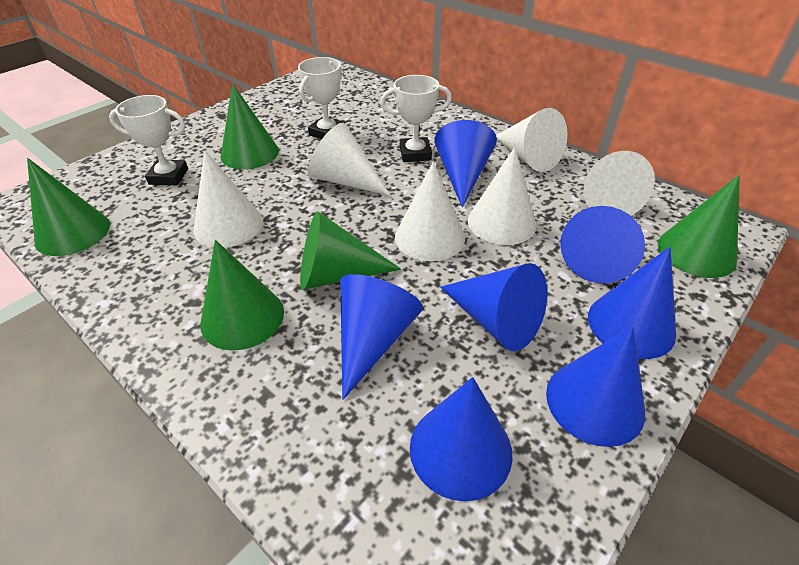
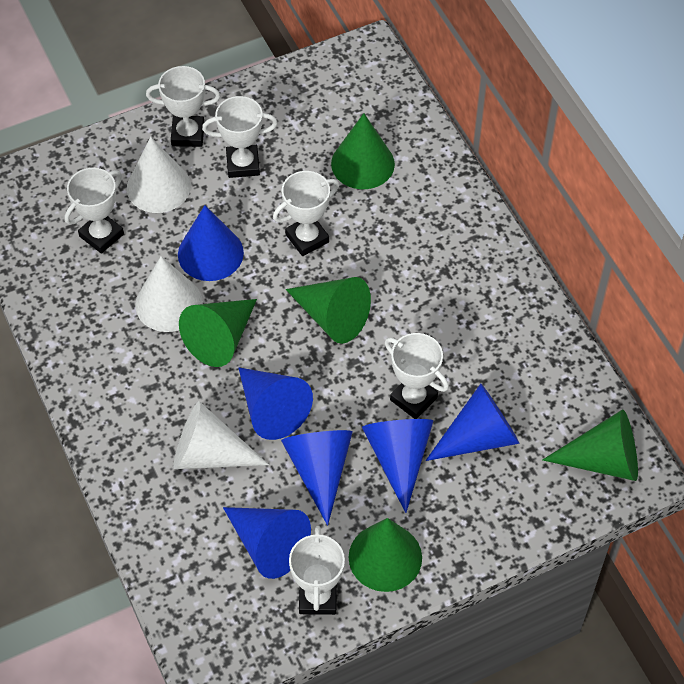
blue cone: [340,274,423,400] [410,377,512,502] [434,120,497,208] [440,263,547,351] [546,326,645,447] [560,206,645,283] [588,247,676,359] = 7 -> [178,205,244,281] [223,507,311,579] [239,368,313,440] [281,430,353,525] [362,419,433,513] [425,384,520,461] = 6
white cone: [193,150,263,248] [308,123,391,196] [395,161,465,261] [468,147,536,245] [496,108,568,172] [583,151,655,216] = 6 -> [127,137,191,213] [135,256,202,332] [173,401,269,469] = 3
white trophy: [109,95,188,185] [298,57,345,139] [381,75,452,162] = 3 -> [65,168,124,254] [146,66,220,147] [202,96,278,178] [273,171,339,256] [289,526,345,615] [385,333,449,419] = 6

